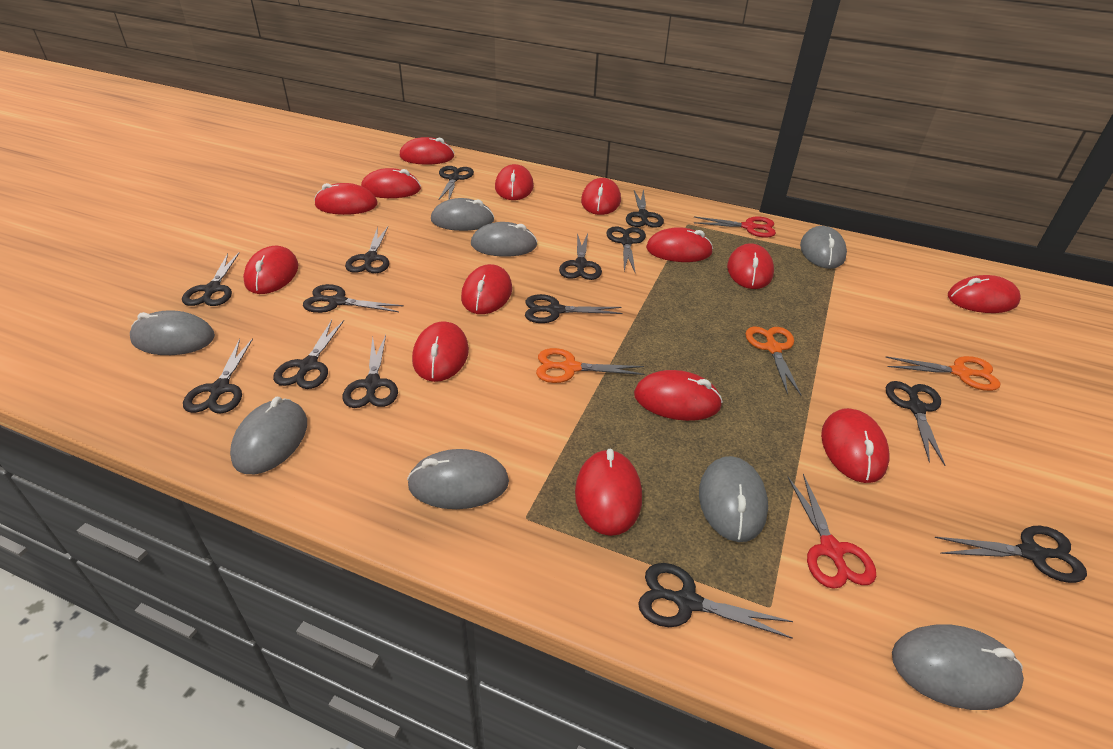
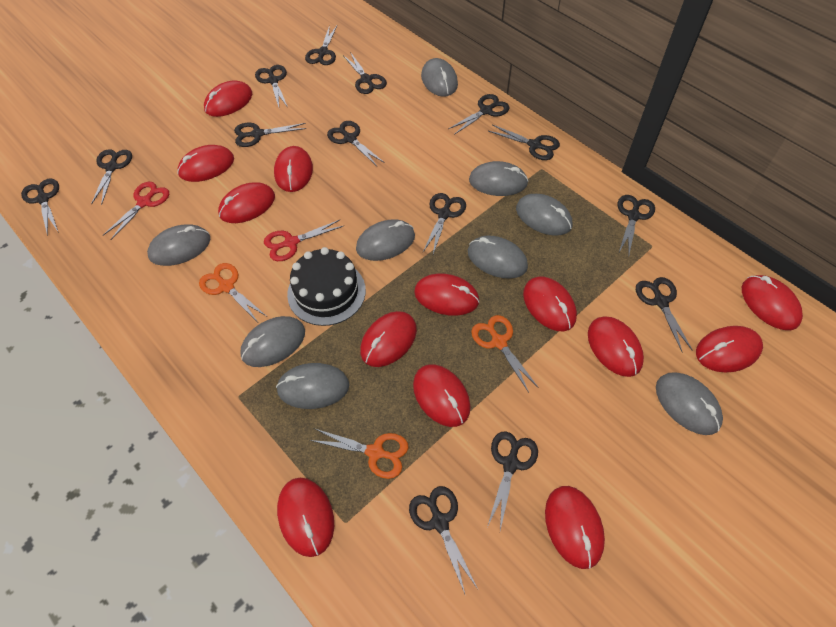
black cake: none = 0 -> [287,247,366,326] = 1
grey mouse: [130,311,215,355] [230,397,307,474] [407,449,509,509] [431,198,494,231] [471,222,538,257] [699,456,768,542] [800,226,847,269] [892,624,1024,710] = 8 -> [147,224,210,266] [240,316,305,367] [276,363,349,409] [356,220,415,261] [421,58,458,97] [468,236,528,279] [469,161,528,196] [516,194,572,236] [656,372,723,435] = 9
red mouse: [243,246,298,294] [314,183,378,215] [361,168,421,198] [400,137,455,165] [412,321,469,382] [461,264,512,314] [495,164,534,200] [575,449,642,536] [581,178,621,215] [634,370,723,421] [646,227,713,262] [727,243,774,289] [821,408,889,483] [948,275,1021,313] = 14 -> [177,145,234,182] [204,80,252,117] [218,182,275,223] [274,146,313,192] [277,478,334,557] [360,311,417,367] [413,364,470,427] [414,273,479,316] [523,276,577,331] [545,486,605,569] [588,317,644,377] [696,326,763,373] [742,275,803,330] = 13

